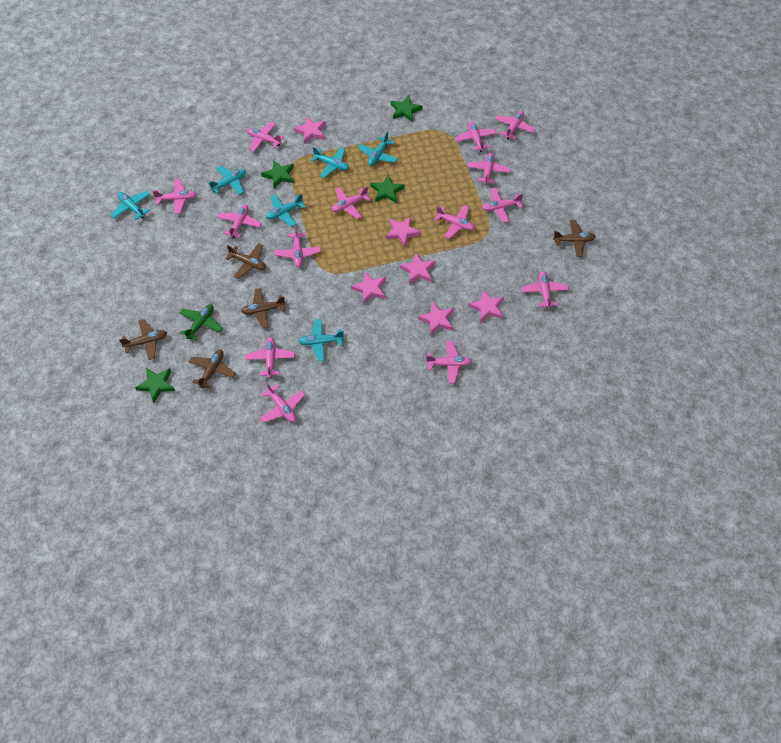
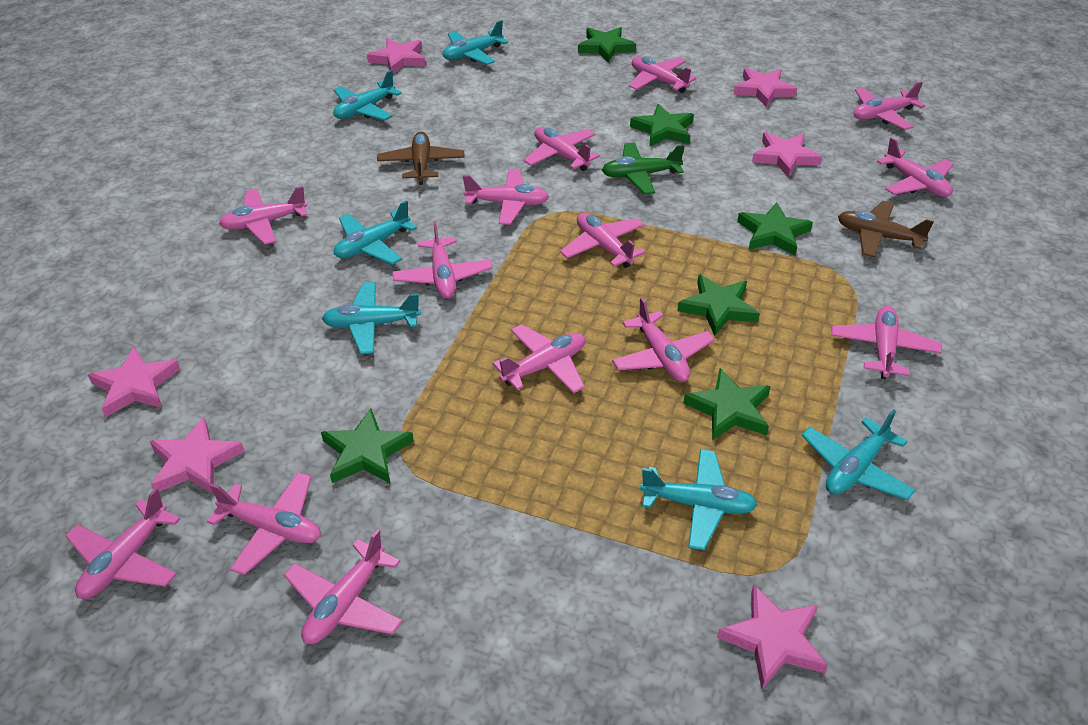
brown plane: [119,319,167,360] [189,350,236,389] [225,243,266,279] [241,288,286,328] [553,220,596,257] = 5 -> [377,132,465,185] [838,201,934,258] = 2
green star: [135,368,175,403] [261,160,294,189] [370,174,405,203] [391,96,422,122] = 4 -> [321,408,414,483] [578,27,636,63] [630,104,694,147] [677,275,760,336] [683,368,771,441] [737,203,813,255] = 6

